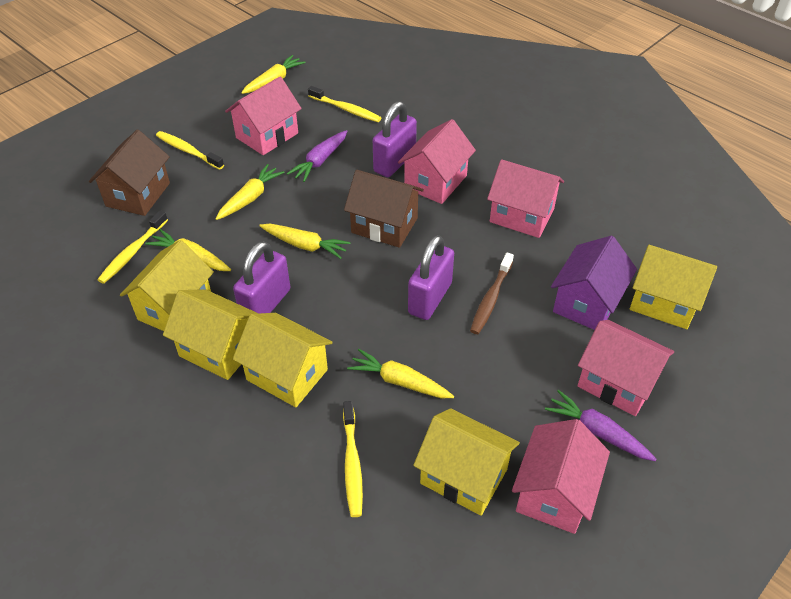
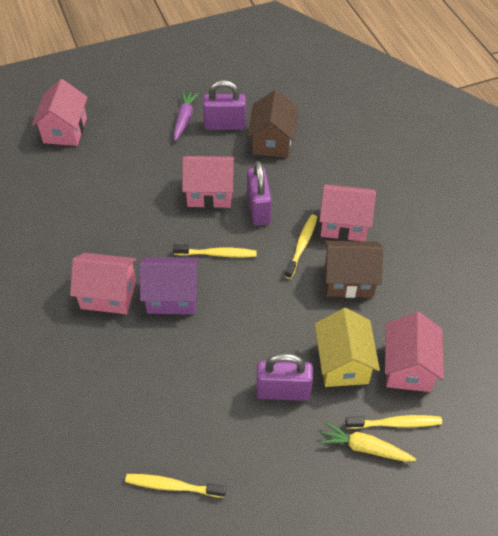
brown toothbrush: [470,253,514,334] = 1 -> none = 0
purple carrot: [287,130,348,182] [545,390,657,461] = 2 -> [173,91,199,141] = 1
yellow carrot: [145,229,231,271] [216,164,285,220] [241,55,306,94] [259,224,350,259] [347,349,454,398] = 5 -> [319,422,416,462] = 1
yellow house: [120,240,214,331] [163,289,259,380] [233,313,333,407] [413,408,520,516] [630,245,717,329] = 5 -> [315,308,380,387] = 1

